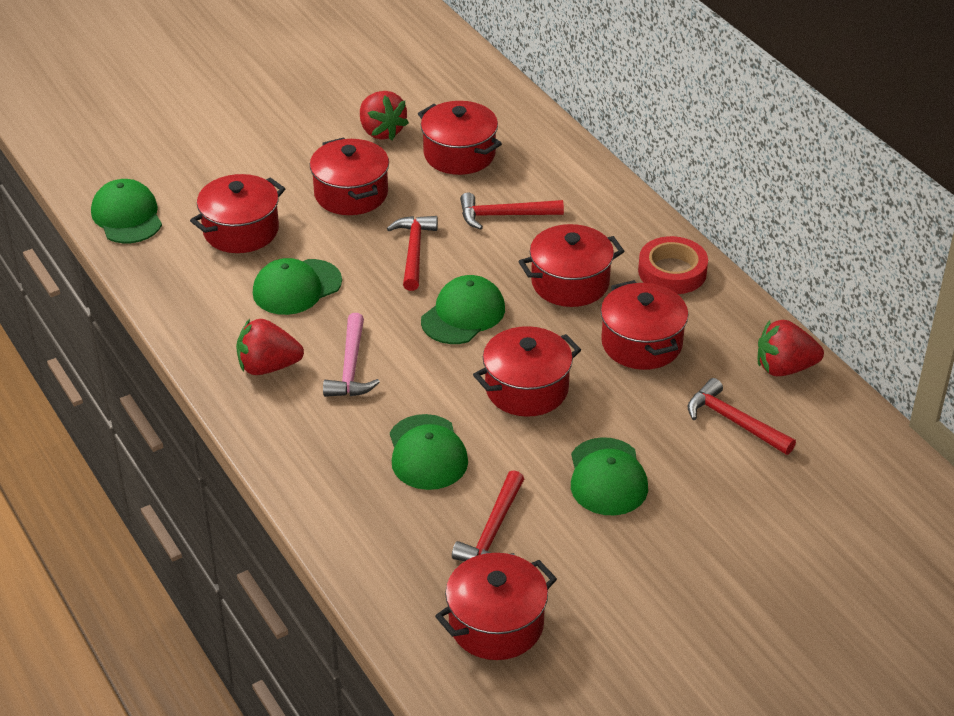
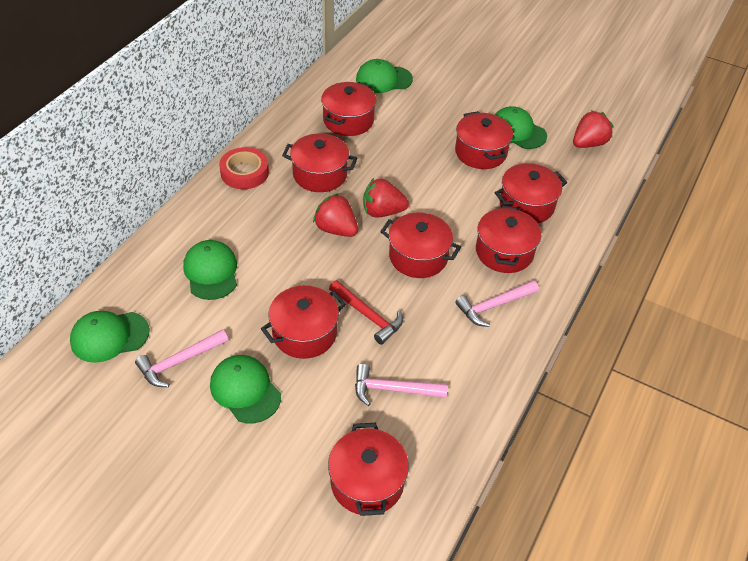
pink hammer: [323,313,380,397] = 1 -> [135,329,228,387] [355,364,448,406] [456,280,539,327] = 3
red hammer: [387,216,438,291] [452,470,524,561] [460,193,564,230] [688,378,796,455] = 4 -> [329,280,403,345] = 1
red pot: [190,174,285,253] [310,137,389,215] [418,101,502,175] [435,553,557,660] [473,326,581,417] [518,224,624,307] [601,280,688,370] = 7 -> [261,286,346,359] [282,133,357,192] [321,82,376,136] [328,423,409,516] [380,213,461,278] [455,111,513,169] [476,205,541,273] [495,163,567,223] = 8

